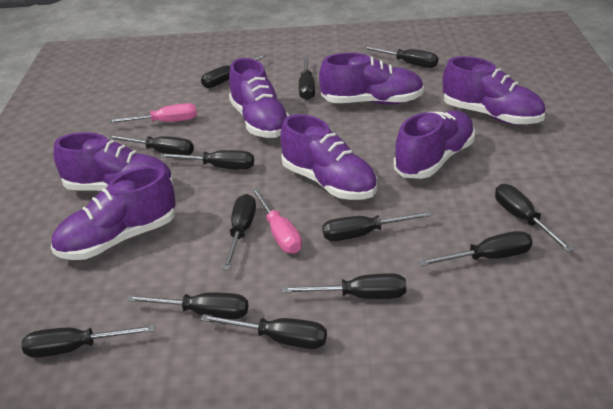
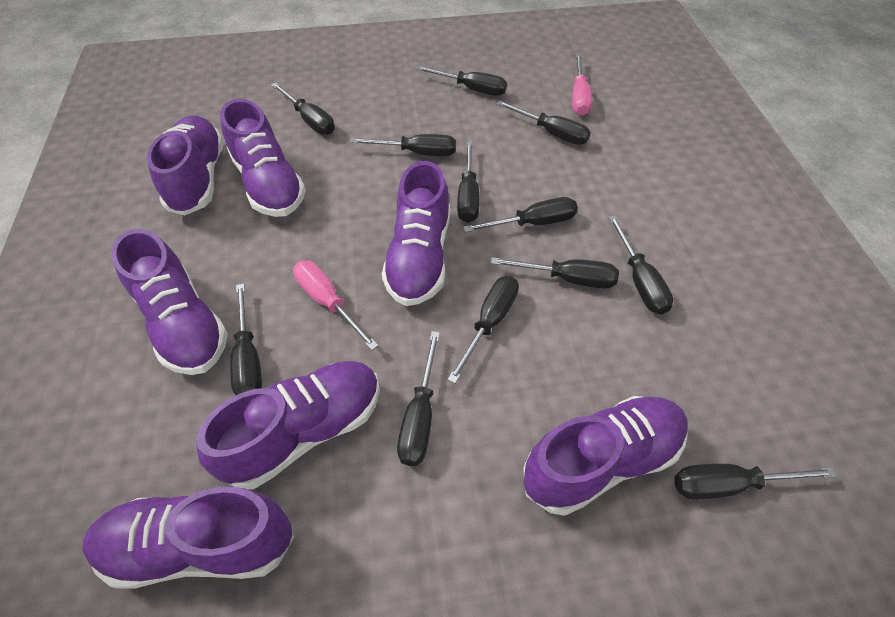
black screwdriver: [22,325,155,358] [108,135,194,155] [126,292,248,319] [159,150,254,170] [200,314,327,349] [201,54,267,88] [223,194,256,270] [282,273,406,299] [299,57,315,100] [322,211,433,241] [363,46,438,68] [417,231,533,267] [495,184,574,252] = 13 -> [230,283,262,395] [271,82,335,135] [351,134,456,156] [397,331,440,466] [416,66,507,96] [448,276,519,383] [457,141,480,223] [463,197,578,232] [491,257,619,288] [496,100,591,145] [608,215,674,314] [674,464,837,499] = 12

